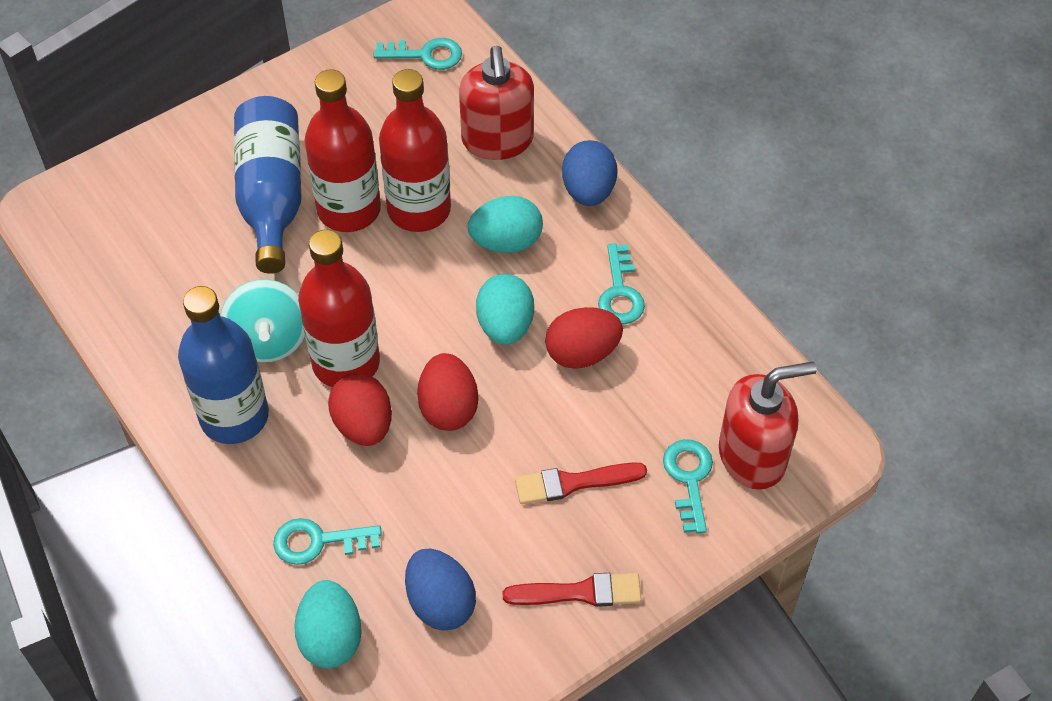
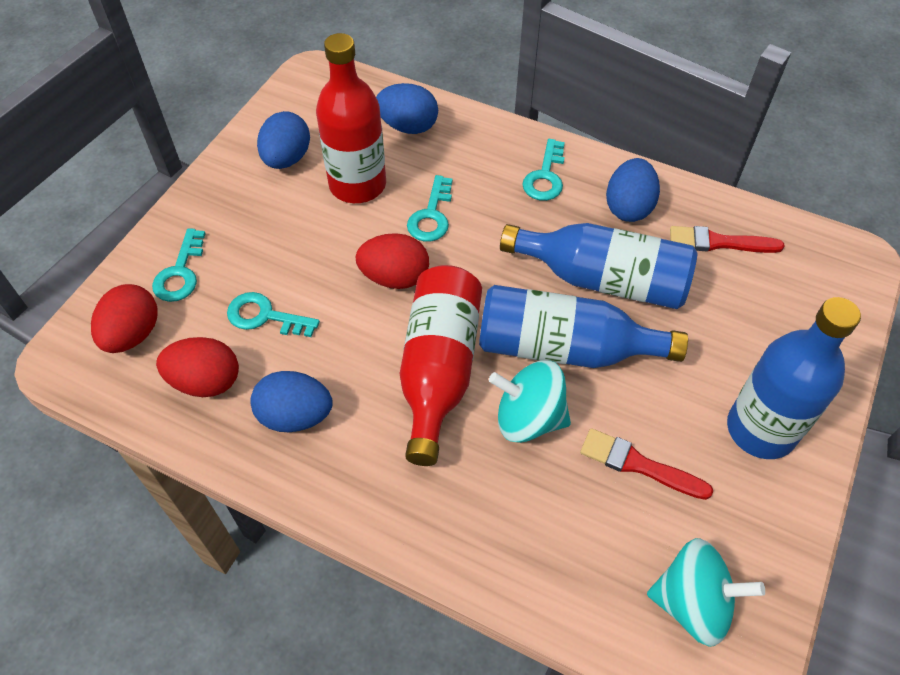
blue bottle: [178,286,269,444] [234,96,302,274] = 2 -> [479,285,688,368] [500,223,698,309] [727,297,861,459] = 3
blue egg: [405,549,476,631] [562,140,617,206] = 2 -> [250,371,333,432] [257,111,310,169] [376,83,438,134] [606,158,660,222] = 4
red bottle: [298,229,380,387] [305,69,381,232] [379,69,451,232] = 3 -> [316,33,386,203] [400,265,482,466] = 2
red soap dispenser: [459,46,534,160] [719,362,817,490] = 2 -> none = 0
turquoise egg: [294,580,362,668] [468,196,543,253] [476,274,534,345] = 3 -> none = 0
turquoise spinning top: [221,279,305,363] = 1 -> [489,360,571,443] [647,538,765,647] = 2

